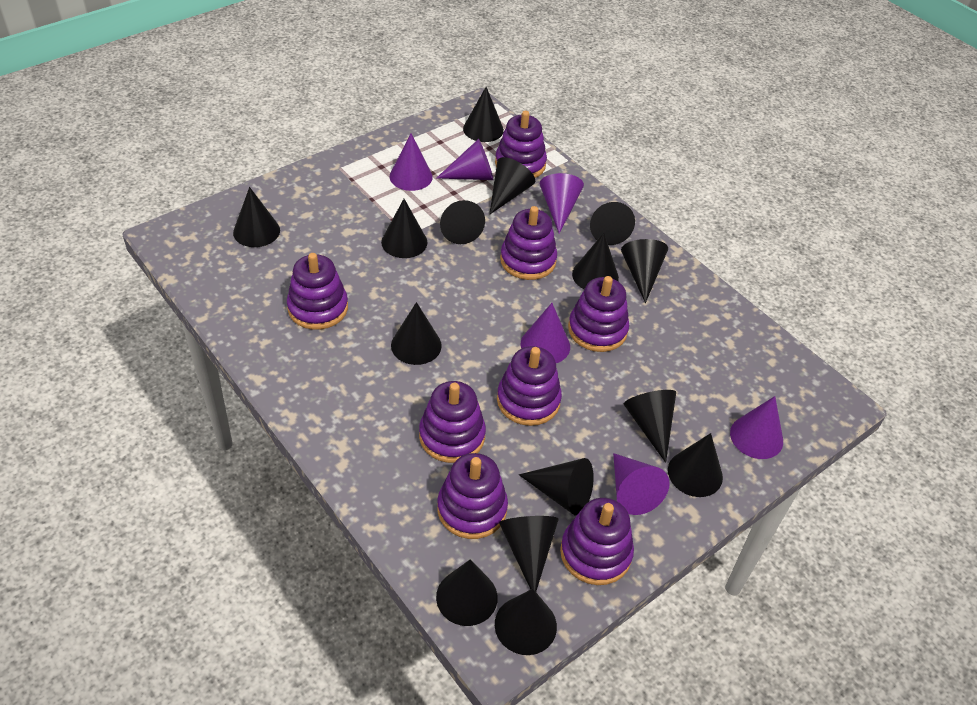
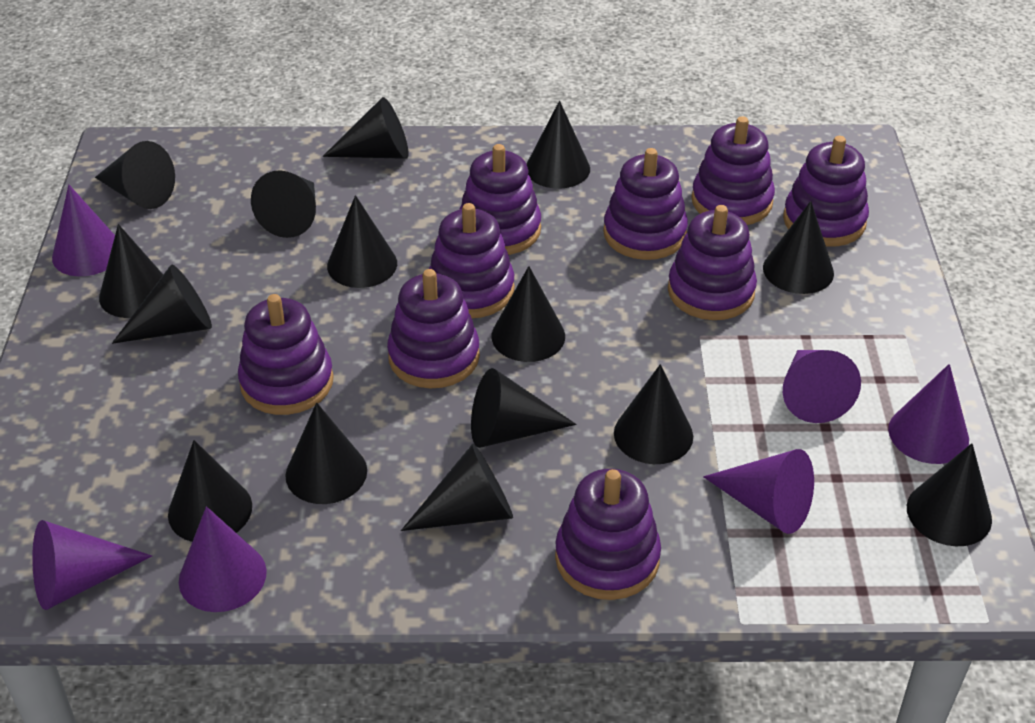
purple stacking toy: [287,253,348,330] [419,381,486,463] [437,453,508,539] [495,111,547,178] [497,346,562,426] [500,206,557,280] [560,498,634,585] [568,276,629,352] = 8 -> [238,294,334,415] [387,269,480,388] [429,203,515,318] [459,144,541,255] [555,469,661,600] [603,148,688,260] [668,205,757,320] [691,116,775,225] [783,136,869,247] = 9

